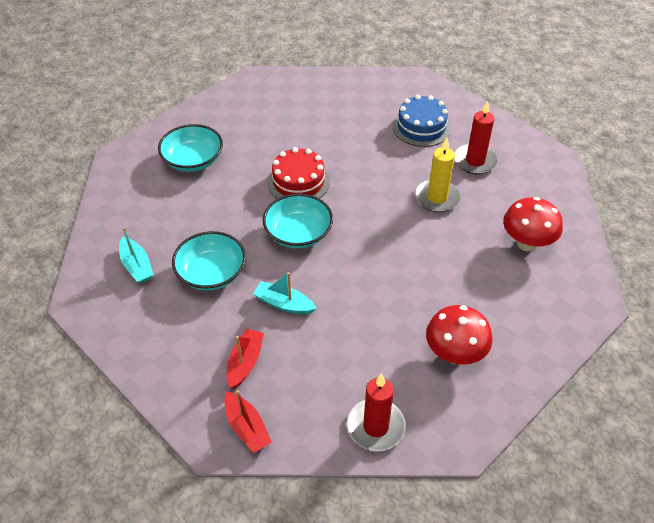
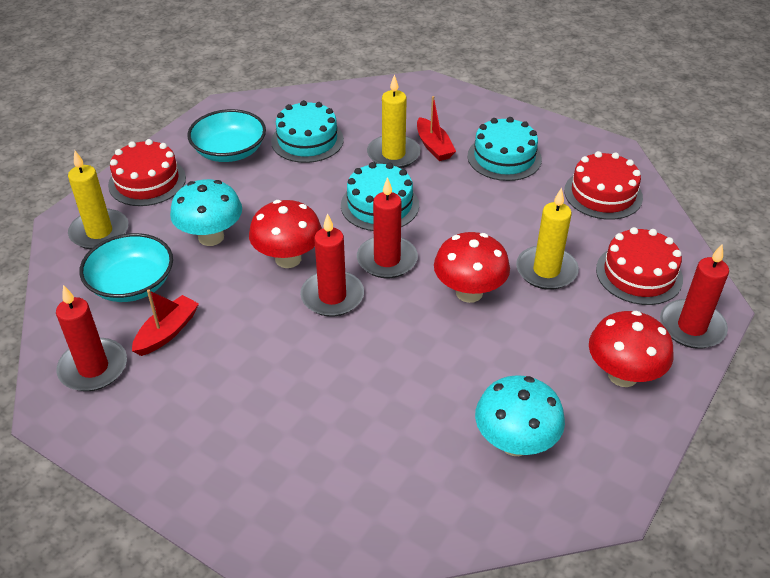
blue cake: [393,95,451,147] = 1 -> none = 0
red cake: [268,147,330,199] = 1 -> [108,139,186,206] [564,151,643,220] [596,227,683,305] = 3
red candle: [347,374,406,451] [454,101,498,175] = 2 -> [56,285,127,391] [300,213,364,317] [357,177,418,278] [660,244,729,349] = 4
red mushroom: [426,305,493,365] [503,197,563,251] = 2 -> [249,200,322,268] [434,232,510,303] [589,311,674,387] = 3
turquoise boat: [119,227,154,284] [253,272,317,315] = 2 -> none = 0
turquoise bowl: [158,124,223,172] [172,231,246,291] [263,193,333,249] = 3 -> [79,233,173,302] [187,109,266,162] = 2
turquoise cake: none = 0 -> [271,100,344,163] [341,162,419,231] [467,117,542,181] = 3
turquoise mushroom: none = 0 -> [170,179,242,246] [475,375,565,456] = 2
yellow candle: [415,138,461,212] = 1 -> [68,150,129,249] [367,74,421,168] [516,188,579,290] = 3

